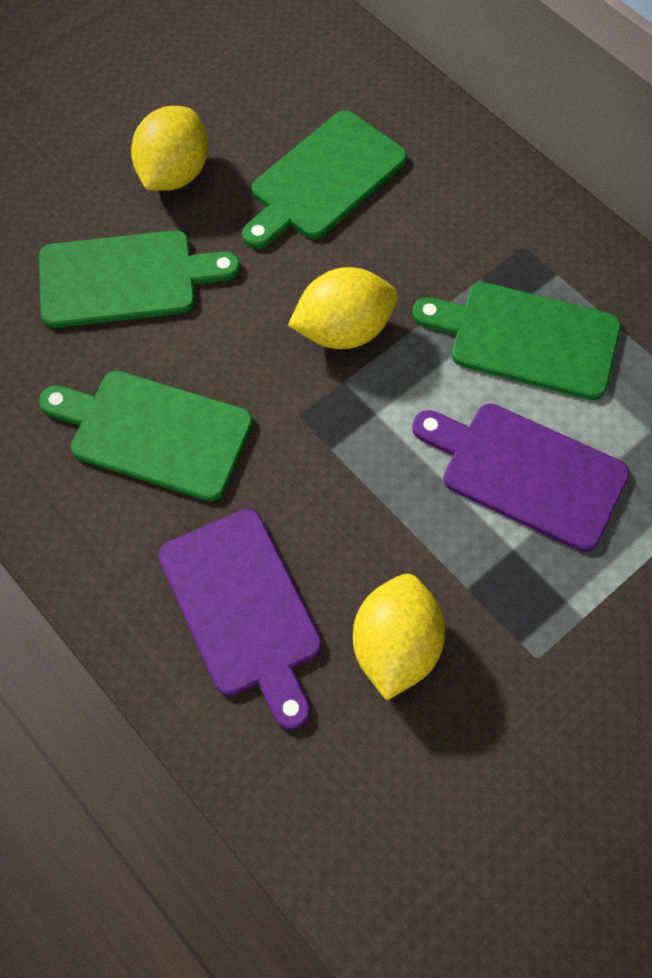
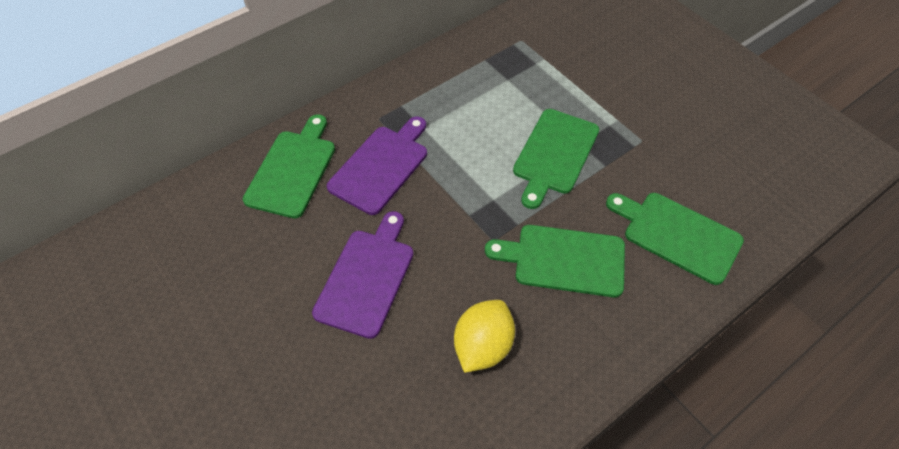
yellow lemon: [131,106,208,191] [288,267,398,349] [353,574,445,701] = 3 -> [454,300,515,373] = 1

